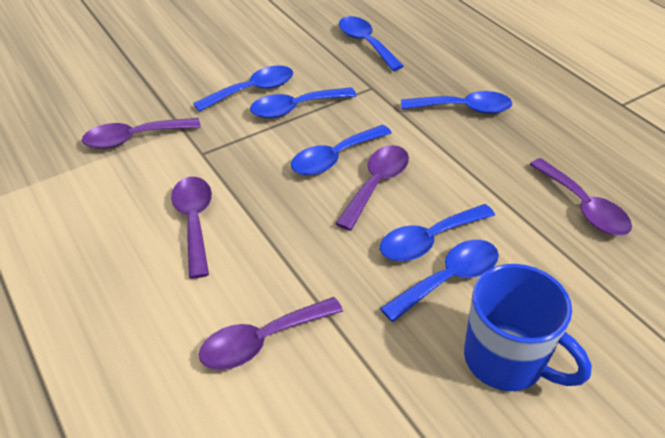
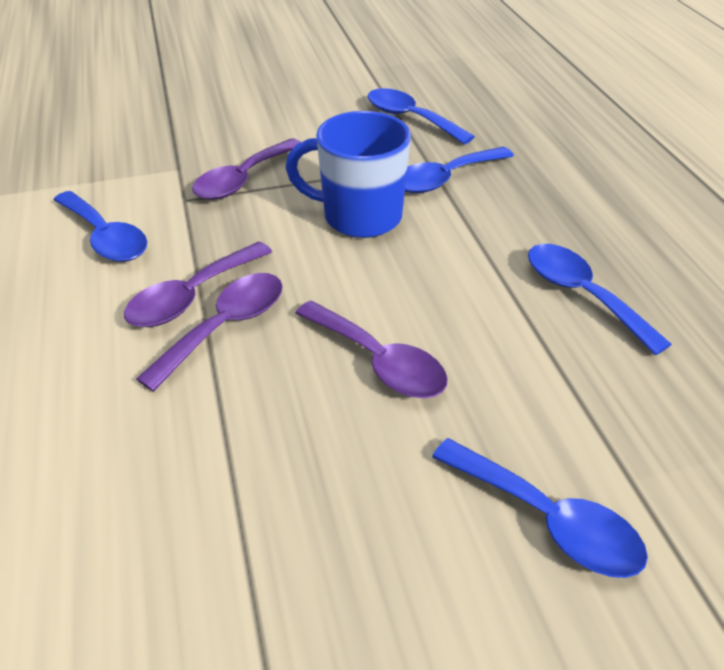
blue spoon: [193,65,293,112] [250,87,357,118] [291,125,392,176] [339,16,404,71] [380,204,495,261] [380,240,499,322] [401,91,512,114] = 7 -> [54,191,147,262] [368,88,475,145] [405,147,514,193] [432,438,648,578] [528,244,672,355] = 5
purple spoon: [82,118,201,149] [171,177,212,278] [199,297,343,370] [335,145,409,231] [529,158,632,236] = 5 -> [124,241,272,327] [136,273,283,392] [192,138,300,200] [295,300,448,398] = 4

